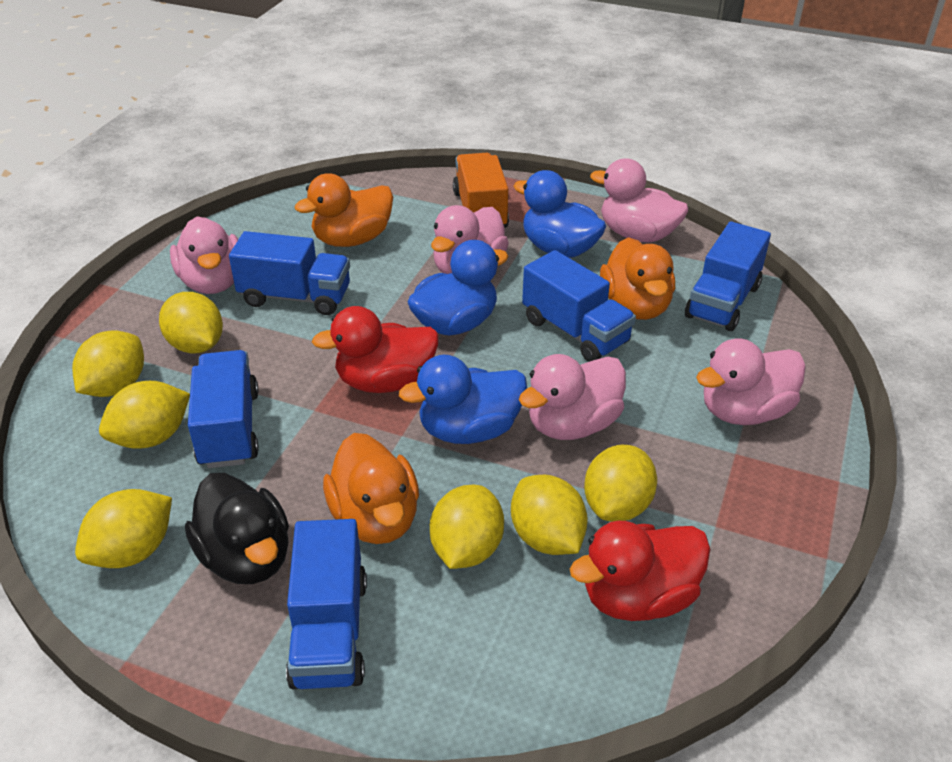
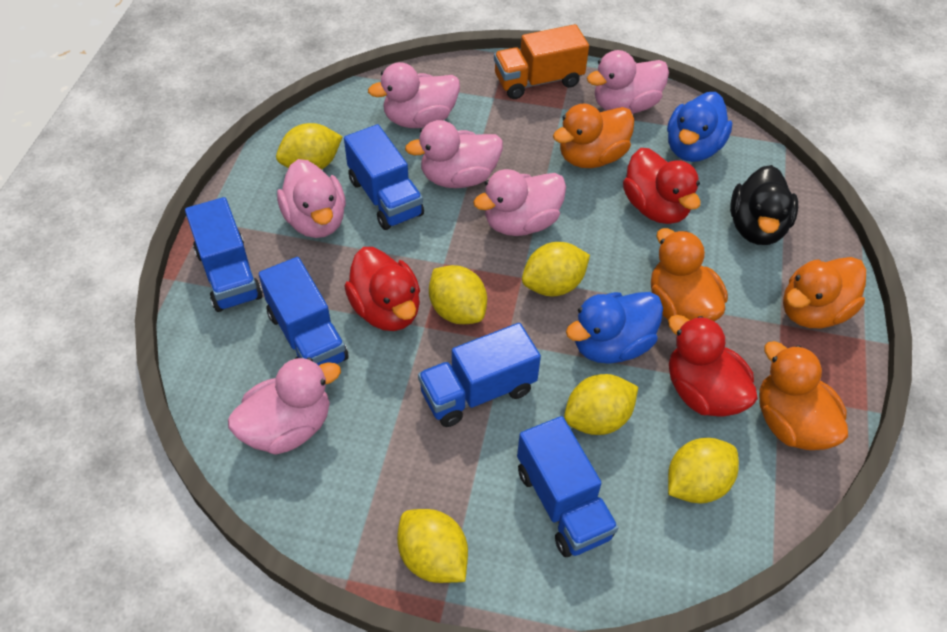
blue duck: [399,355,527,444] [408,240,508,336] [514,170,606,258] = 3 -> [566,292,663,364] [667,92,732,162] = 2
orange duck: [294,173,393,247] [323,433,419,544] [600,237,675,320] = 3 -> [553,104,634,168] [651,228,728,321] [759,341,848,450] [783,257,866,328] = 4
pink duck: [170,216,238,294] [431,205,509,274] [519,354,626,440] [590,158,688,242] [696,338,806,425] = 5 -> [228,357,341,455] [277,159,346,238] [368,62,460,128] [405,120,503,188] [473,169,566,236] [587,50,669,114] = 6
red duck: [312,306,439,393] [570,521,711,621] = 2 -> [344,247,420,331] [623,148,701,224] [668,315,758,417] = 3
yellow lemon: [72,330,144,397] [75,489,172,568] [99,381,190,449] [159,292,223,354] [430,485,504,569] [511,475,588,555] [584,445,657,522] = 7 -> [276,123,343,170] [397,509,468,583] [429,265,487,324] [522,242,590,296] [564,374,638,435] [668,438,739,504] = 6

